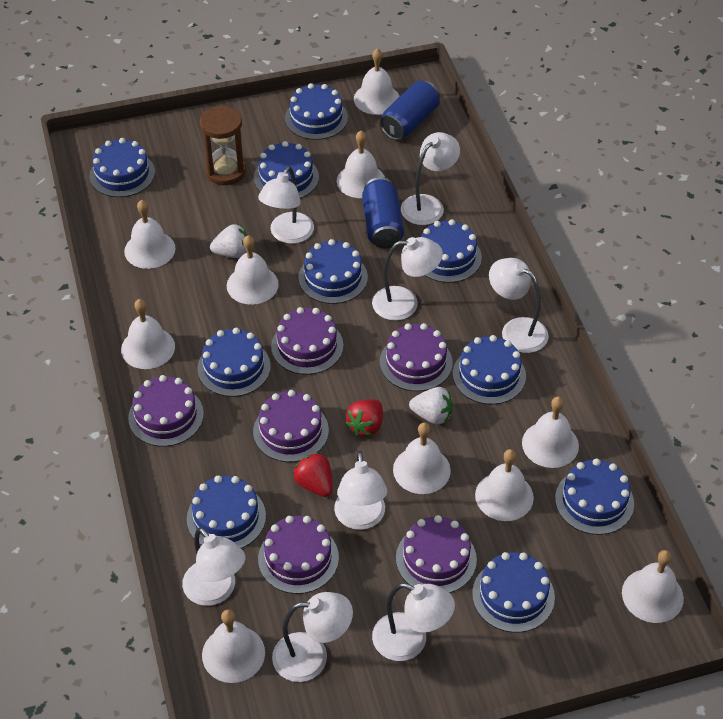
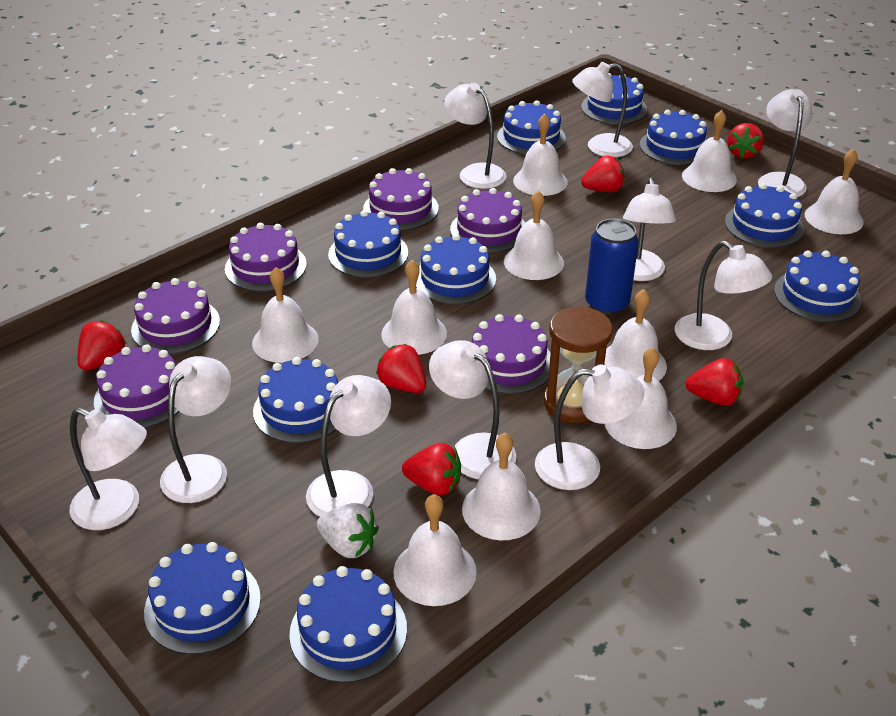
blue can: [362,177,404,249] [380,81,440,140] = 2 -> [585,219,639,315] = 1
red strawberry: [293,453,332,497] [346,399,383,436] = 2 -> [78,320,127,371] [376,344,426,393] [402,443,461,495] [581,156,625,192] [686,358,744,406] [727,123,764,159] = 6
white lamp: [182,527,245,606] [258,166,314,244] [272,592,353,682] [334,451,387,530] [372,237,443,321] [372,583,455,661] [401,132,460,225] [489,258,549,353] = 8 -> [69,408,147,530] [160,356,231,503] [306,375,391,517] [429,340,516,479] [444,83,506,189] [535,365,644,490] [572,62,633,157] [623,178,676,281] [675,241,772,350] [758,89,812,197] = 10
white strawberry: [210,224,248,258] [409,387,453,425] = 2 -> [317,503,379,558] = 1

